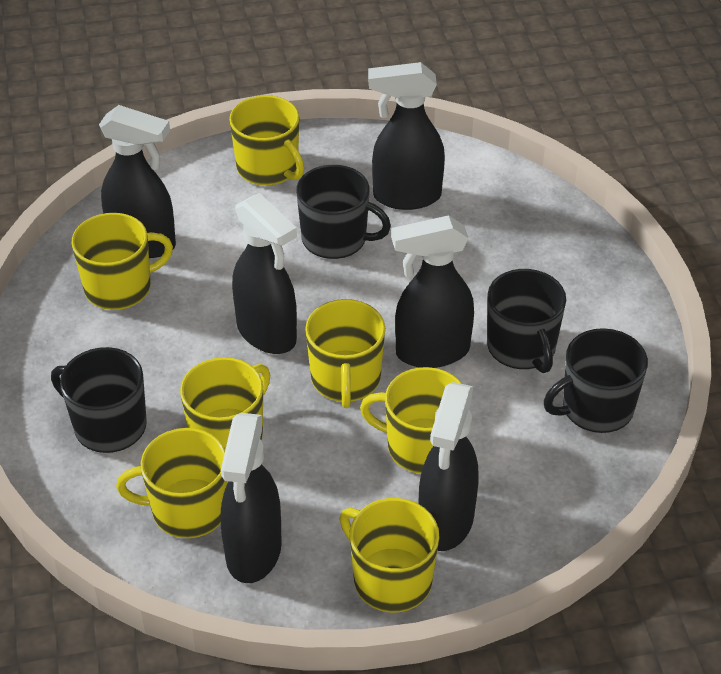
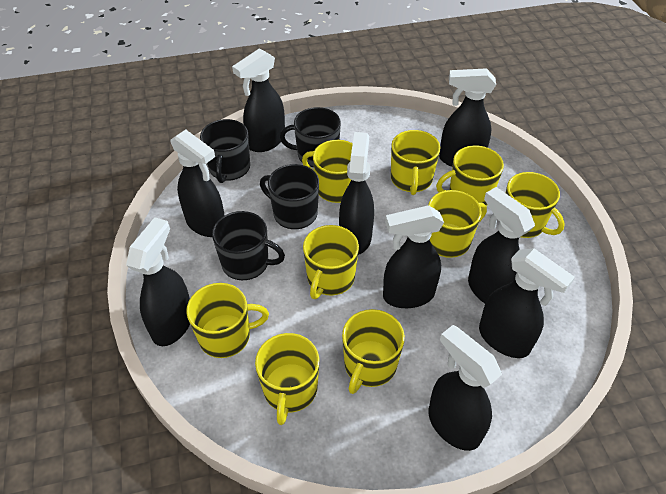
black spray bottle: [99,105,176,258] [221,413,282,583] [232,193,297,354] [368,62,445,210] [391,215,474,368] [418,382,478,551] = 6 -> [126,217,190,346] [171,129,225,237] [232,48,285,152] [339,132,374,255] [383,206,444,308] [428,325,502,451] [439,68,496,167] [468,187,535,303] [479,248,575,358] = 9
yellow mug: [71,213,173,310] [116,428,228,538] [180,357,270,449] [229,95,304,186] [305,299,385,408] [340,498,439,613] [360,367,462,474] = 7 -> [186,283,269,358] [255,333,319,425] [302,140,353,203] [303,225,359,299] [342,309,405,394] [391,130,440,195] [428,190,487,258] [436,145,504,206] [506,172,565,238] = 9

